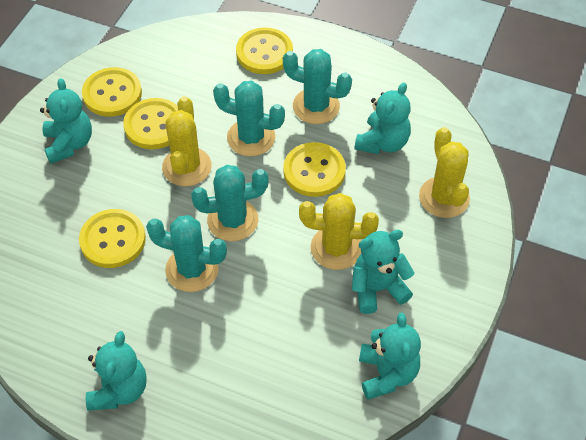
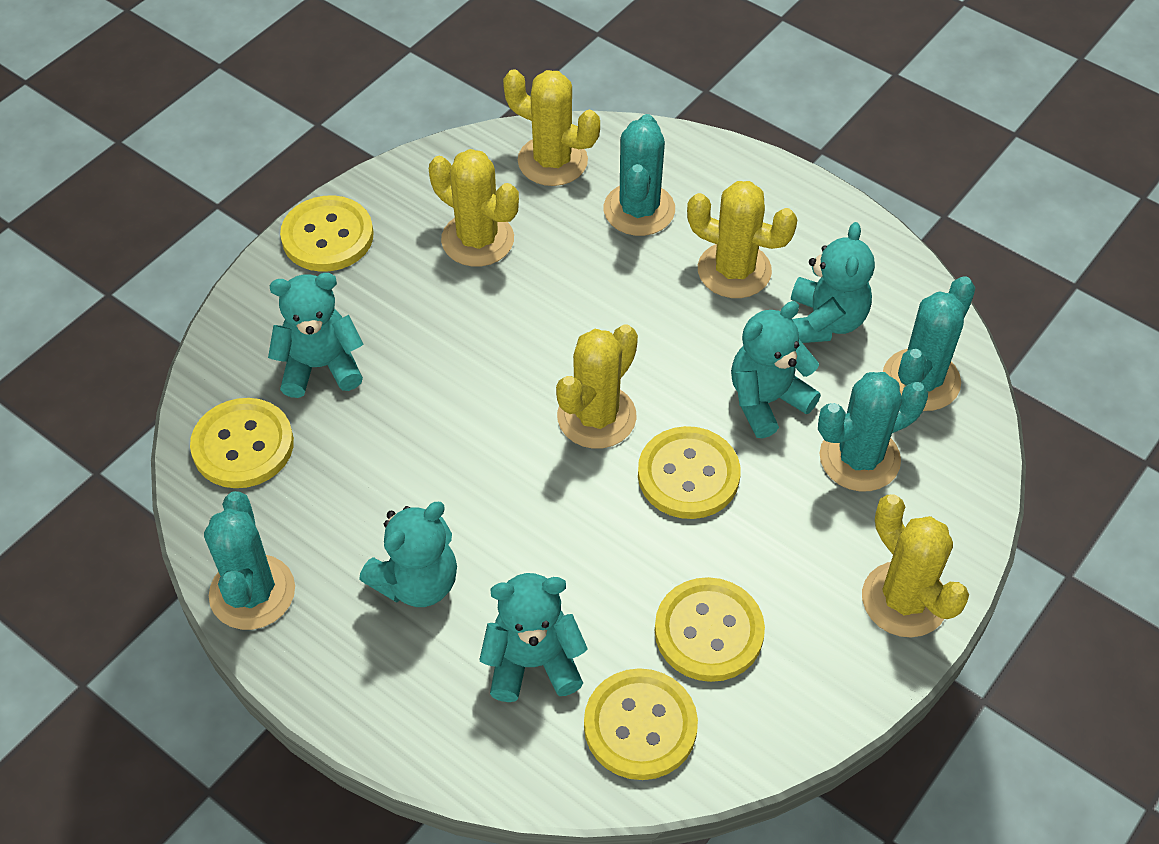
yellow cactus: [162,96,211,186] [299,193,379,270] [419,127,470,218] = 3 -> [429,149,519,267] [503,69,600,186] [556,325,638,449] [687,181,797,298] [862,494,969,638] = 5

